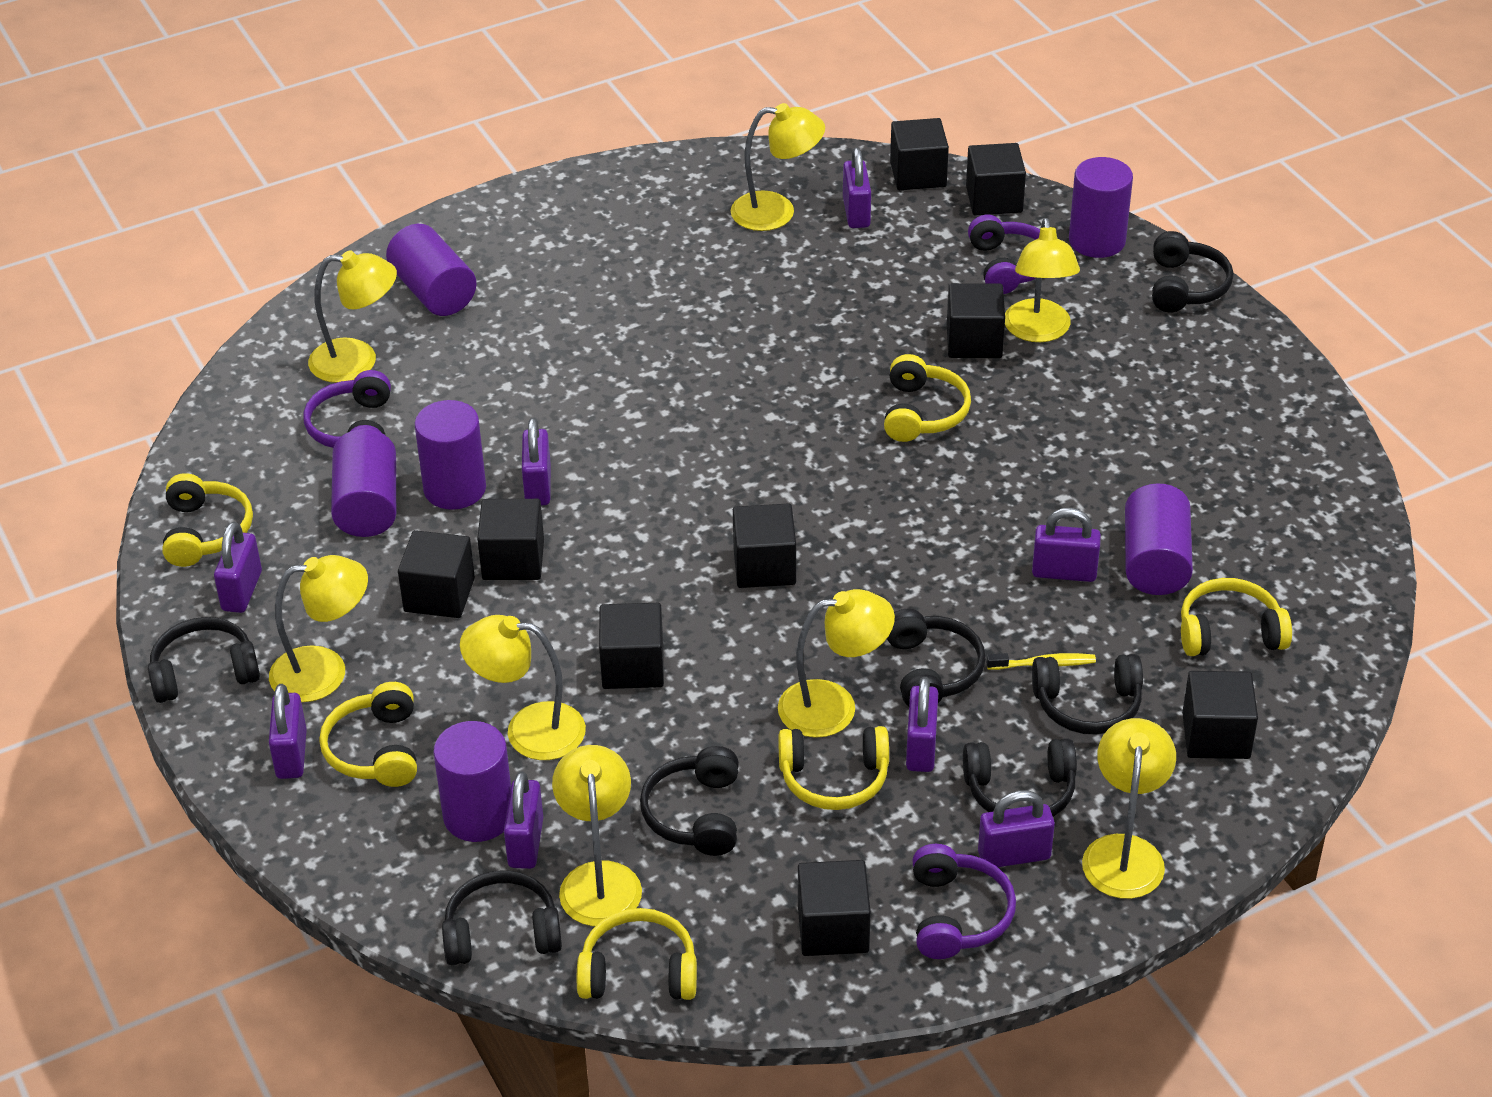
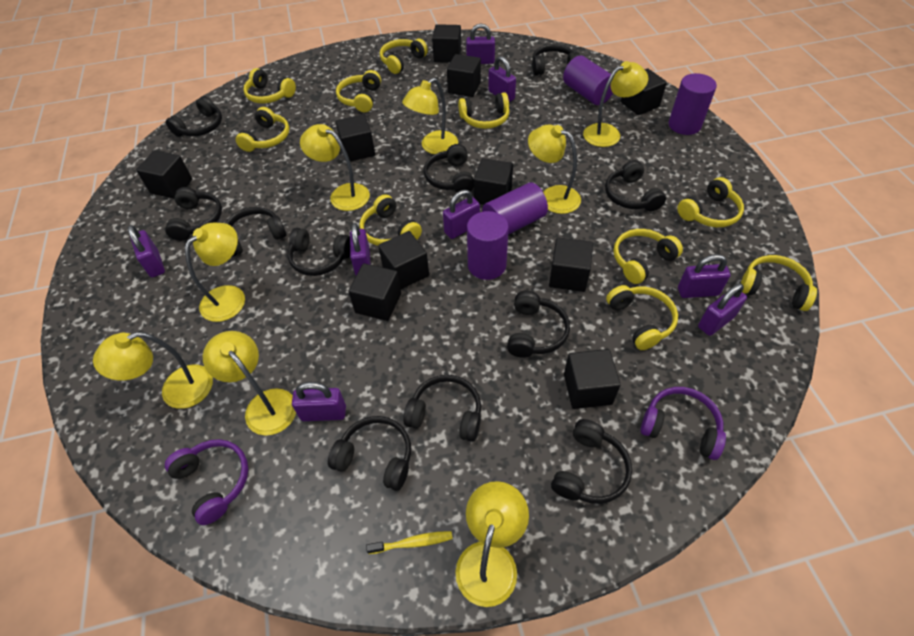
black cube: [398,530,475,618] [477,499,544,580] [599,603,664,689] [733,503,796,588] [798,860,871,956] [890,118,949,190] [947,283,1005,358] [966,143,1026,215] [1182,671,1258,759] = 9 -> [136,150,192,199] [335,114,375,161] [349,263,401,321] [378,231,429,289] [432,24,461,63] [447,54,481,97] [474,158,513,205] [549,237,593,292] [564,349,621,409] [621,68,667,116] = 10
black headphones: [148,617,260,703] [442,870,562,965] [640,746,739,856] [887,609,986,706] [963,738,1077,817] [1032,654,1143,735] [1152,231,1233,312] = 7 -> [165,187,222,241] [166,96,222,137] [226,207,286,257] [288,228,350,276] [328,416,411,491] [403,375,481,442] [424,144,474,192] [507,291,570,358] [532,44,580,75] [551,419,632,504] [605,160,666,212] = 11
purple cylinder: [331,429,396,537] [386,224,477,316] [415,400,486,510] [433,721,511,842] [1069,157,1133,258] [1125,483,1193,595] = 6 -> [467,211,509,280] [482,182,548,235] [563,55,613,105] [669,73,717,135] = 4
purple headphones: [303,370,391,448] [913,844,1016,959] [968,215,1040,294] = 3 -> [165,439,248,525] [641,387,726,460] = 2
yellow headphones: [162,473,253,567] [319,682,417,787] [577,908,697,1000] [778,726,889,810] [884,354,971,442] [1181,578,1292,656] = 6 -> [236,107,289,152] [244,68,296,104] [336,70,381,112] [359,194,422,246] [380,39,428,74] [458,92,509,129] [606,285,678,350] [613,229,683,284] [677,177,744,227] [741,255,817,311] = 10

